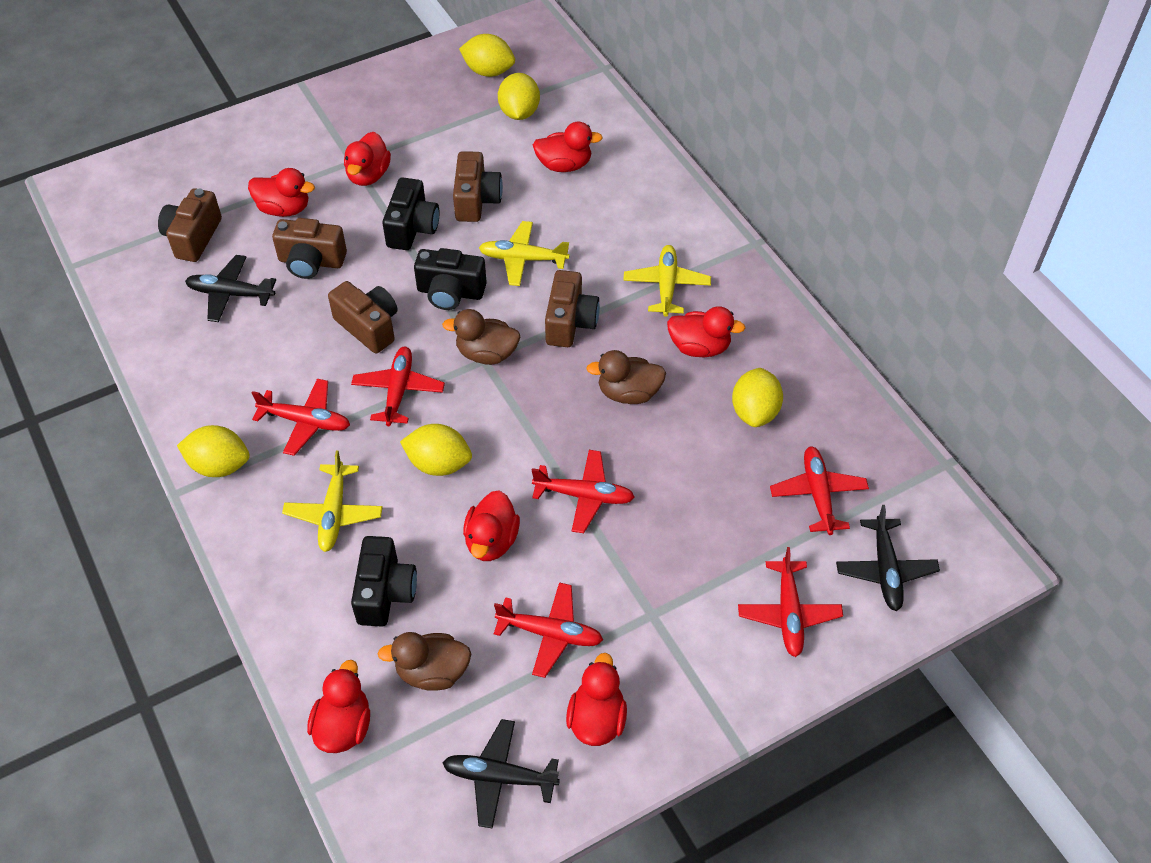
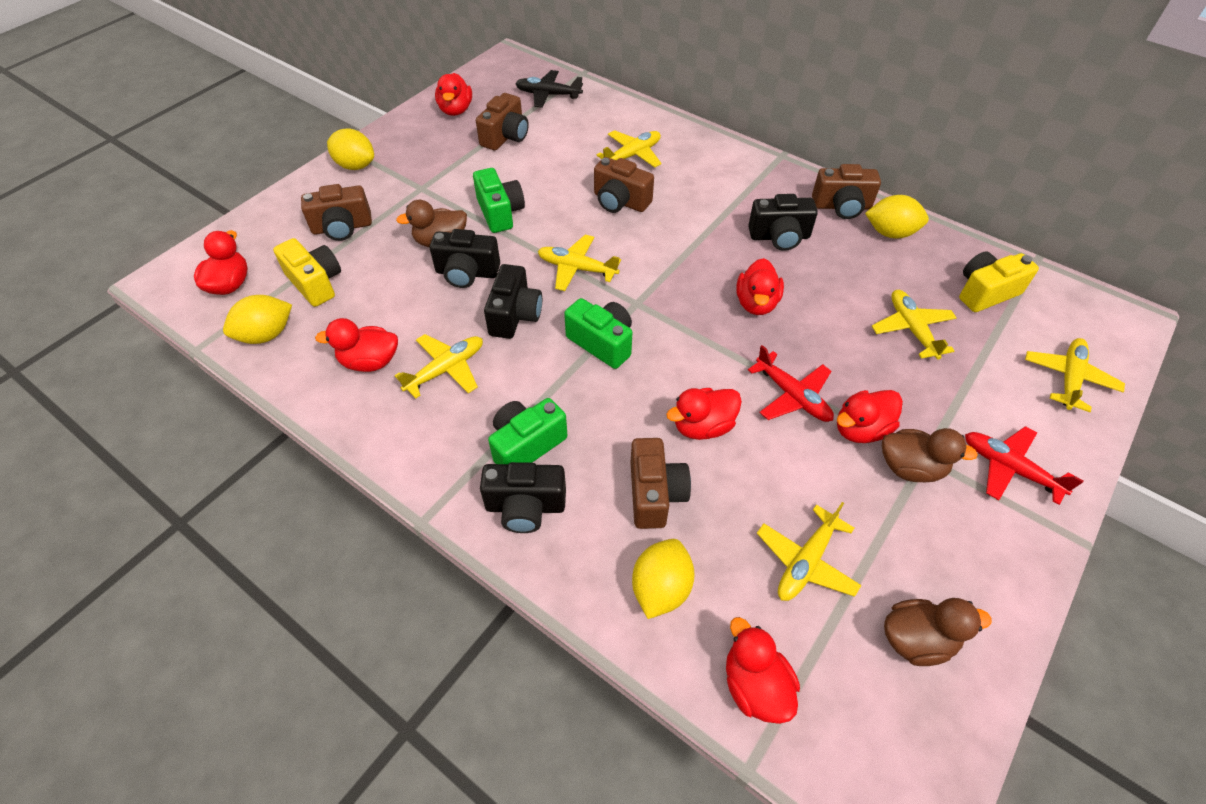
black camera: [351,536,417,627] [382,177,439,250] [414,248,487,310] = 3 -> [430,229,500,288] [480,462,566,533] [484,264,542,339] [748,194,818,251] = 4
black plane: [185,255,276,322] [442,719,560,829] [836,505,940,611] = 3 -> [515,70,583,108] = 1
green camera: none = 0 -> [473,168,525,233] [488,398,567,464] [564,298,632,369] = 3
red plane: [252,379,350,456] [351,347,445,426] [494,582,603,678] [532,450,635,533] [738,547,843,657] [770,446,869,535] = 6 -> [748,345,834,422] [965,426,1083,505] = 2
yellow camera: none = 0 -> [273,238,341,307] [959,251,1039,312] = 2
yellow lemon: [177,425,250,477] [400,424,472,476] [459,34,515,77] [498,73,540,120] [732,368,783,427] = 5 -> [223,295,292,344] [327,128,374,170] [632,539,695,619] [865,195,929,238] = 4
yellow plane: [282,450,383,552] [479,221,569,286] [623,245,711,317] = 3 -> [395,334,483,399] [538,234,621,291] [597,130,661,168] [757,502,862,601] [872,290,957,360] [1025,338,1125,412] = 6

